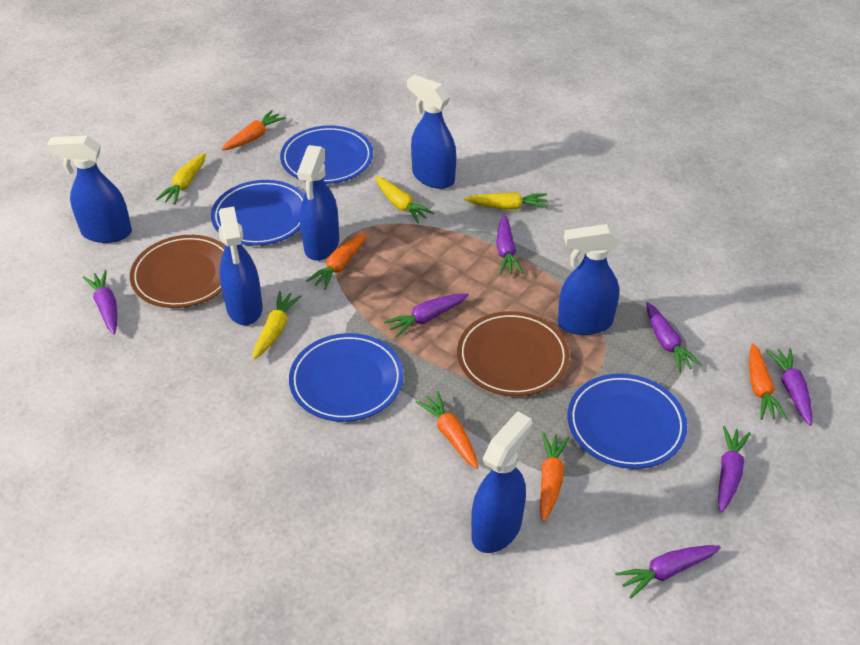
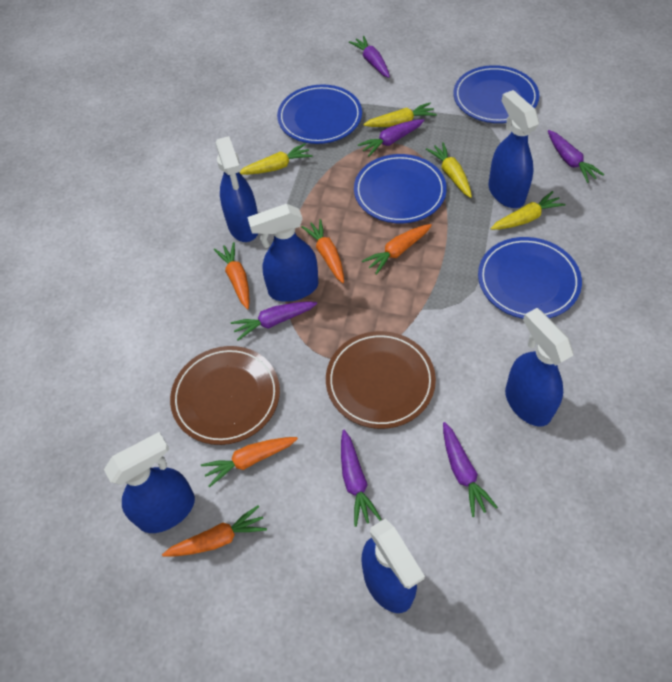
purple carrot: [83,270,117,334] [384,293,469,337] [496,215,523,275] [615,545,721,599] [646,302,702,372] [718,426,751,512] [767,348,812,426] = 7 -> [230,301,317,341] [341,430,381,527] [349,36,390,78] [358,119,424,157] [443,422,498,517] [548,130,604,183] = 6

